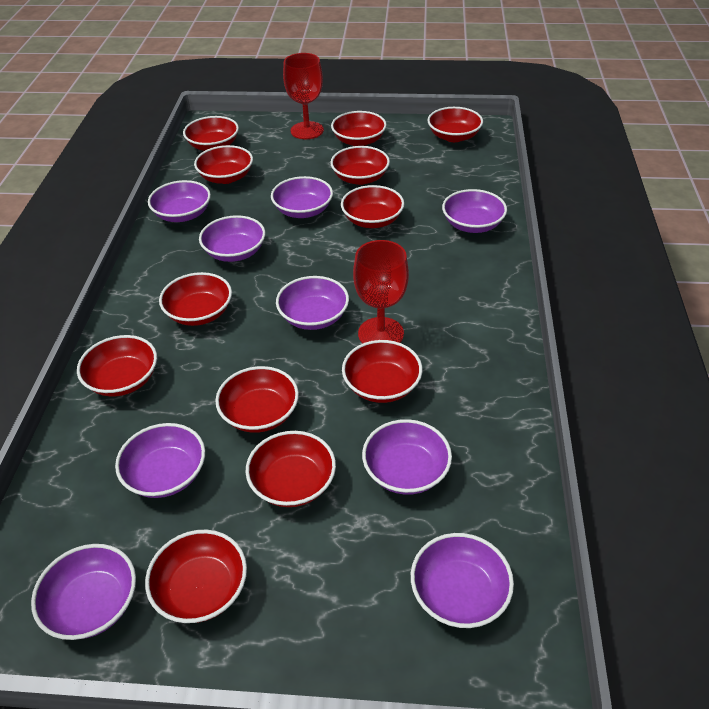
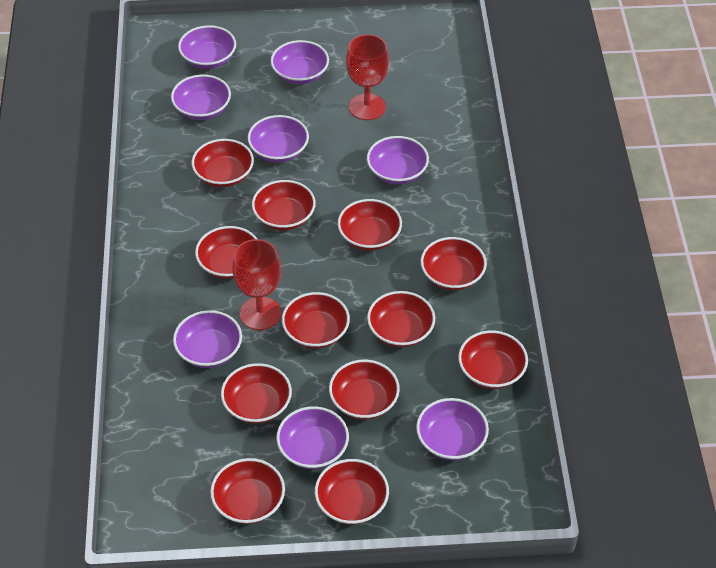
purple bowl: [31,544,136,640] [115,423,205,498] [148,180,211,222] [199,215,265,262] [271,176,333,218] [276,276,349,330] [362,419,452,495] [411,533,514,628] [442,189,507,233] = 9 -> [171,75,231,120] [173,310,242,368] [178,25,236,69] [248,115,309,163] [271,40,329,84] [276,406,349,469] [367,136,429,184] [416,398,489,460] = 8

